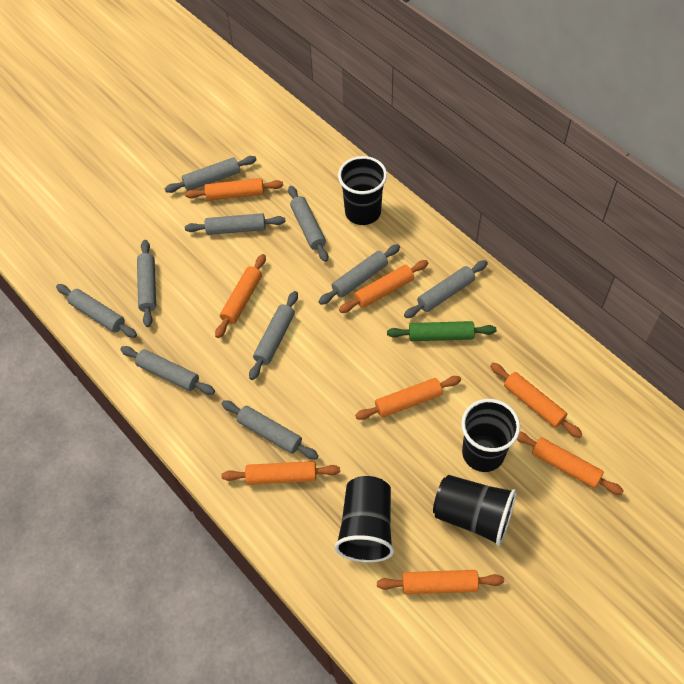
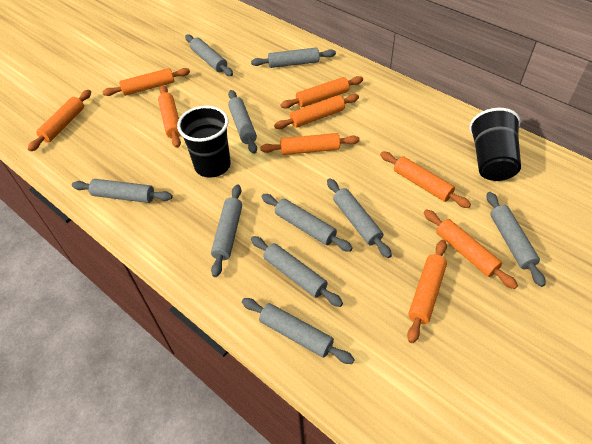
black cup: [335,476,394,562] [338,156,387,225] [433,475,516,546] [461,399,520,472] = 4 -> [177,105,231,178] [469,108,521,181] = 2
green rolling pin: [387,321,496,341] = 1 -> none = 0
orange rolling pin: [185,178,283,201] [215,254,266,338] [221,461,340,485] [339,260,428,313] [355,376,461,420] [377,570,504,594] [490,363,583,438] [517,432,624,495] = 8 -> [28,90,91,152] [103,68,190,96] [158,85,181,148] [260,133,360,155] [274,94,359,129] [280,76,363,109] [380,152,471,208] [407,240,447,343] [424,210,518,289] = 9

